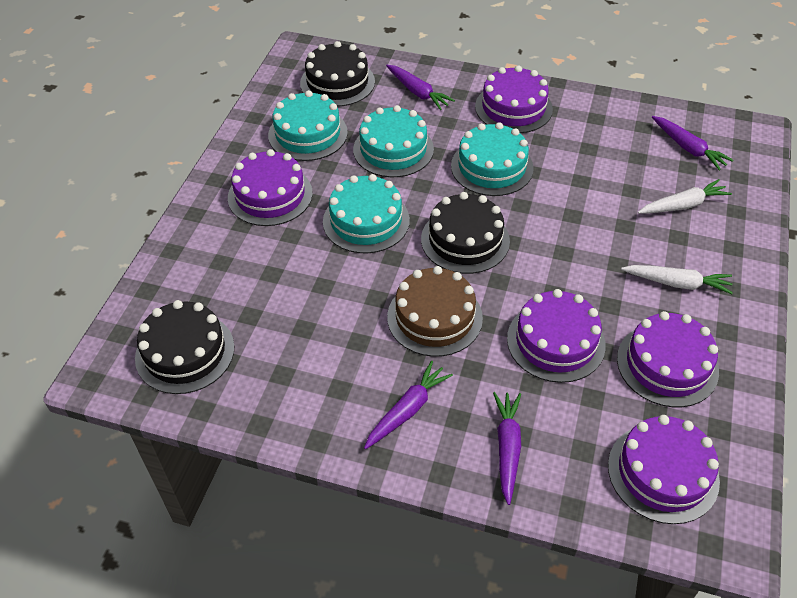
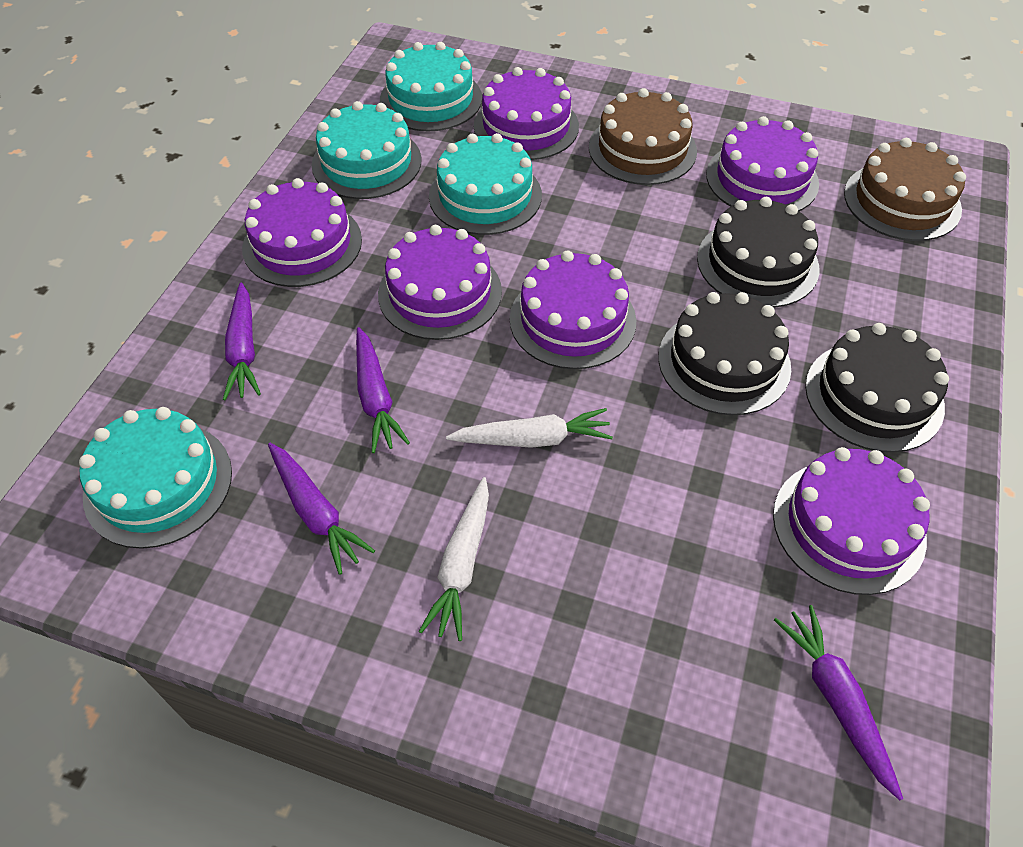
brown cake: [387,266,483,357] = 1 -> [589,88,697,185] [844,138,966,241] = 2
purple cake: [228,149,313,226] [475,65,553,133] [507,289,606,383] [608,415,720,524] [617,311,719,407] = 5 -> [242,178,362,287] [378,225,502,340] [474,67,579,160] [510,251,636,369] [706,116,819,211] [773,447,930,595] = 6

